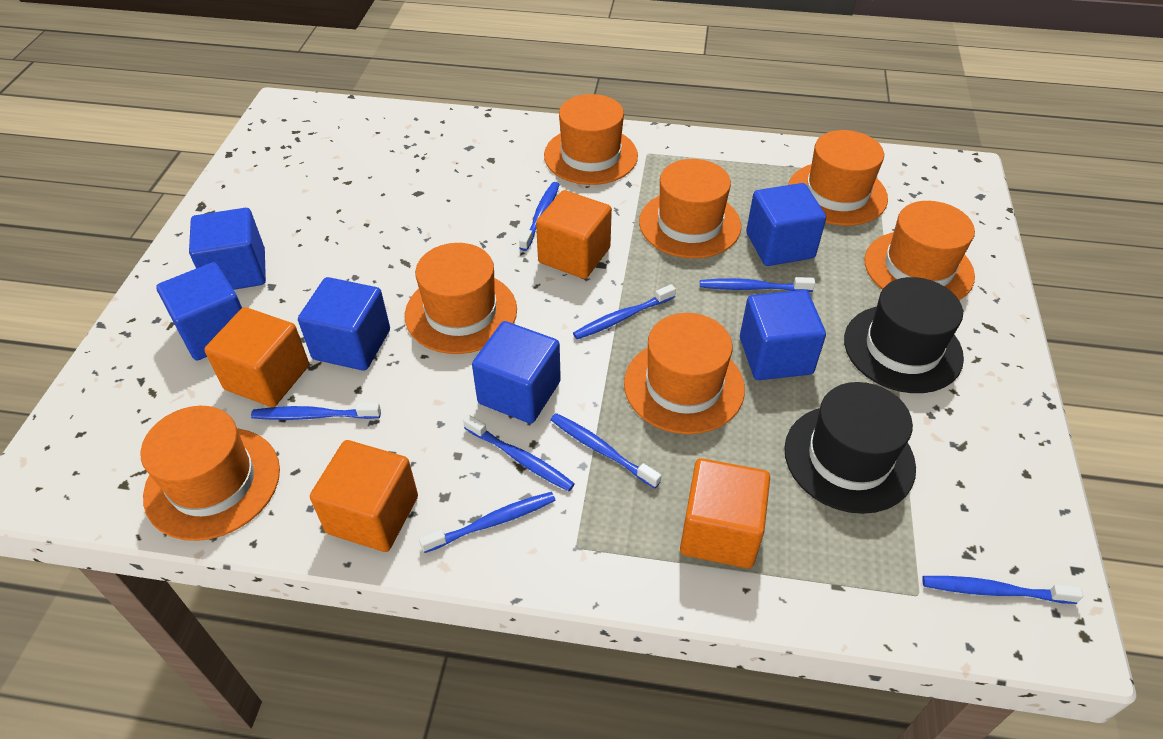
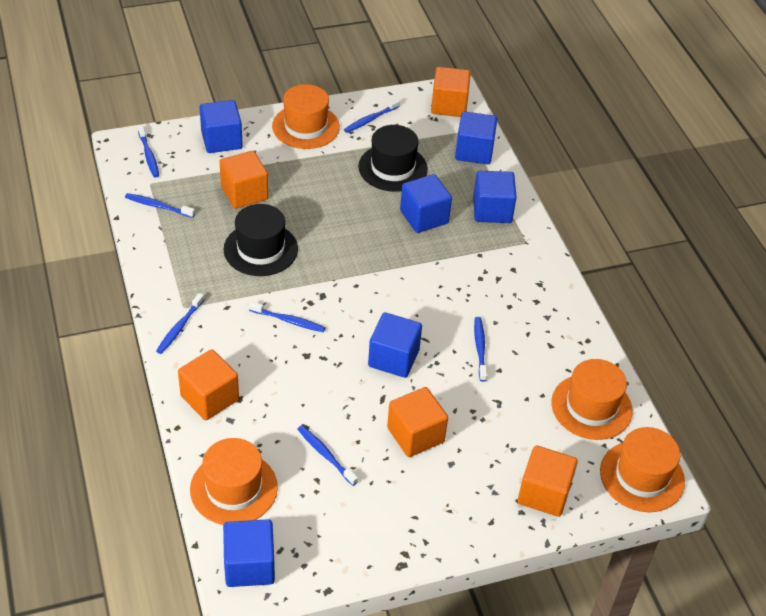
blue toothbrush: [251,403,381,420] [419,492,556,553] [463,415,575,491] [519,182,560,251] [550,413,662,488] [573,284,676,340] [700,277,815,292] [922,576,1083,604] = 8 -> [125,193,195,218] [138,125,159,178] [156,293,204,354] [249,301,325,332] [298,425,358,486] [344,99,400,133] [474,317,487,382] = 7
orange cube: [204,307,309,407] [310,440,418,552] [536,190,612,279] [680,458,770,569] = 4 -> [178,349,239,420] [220,151,268,209] [387,387,448,457] [431,67,471,117] [518,445,578,517] = 5
orange hat: [141,406,280,541] [405,243,517,354] [544,94,638,185] [624,313,745,434] [639,159,741,258] [788,130,888,226] [864,201,975,300] = 7 -> [190,438,278,525] [272,84,340,149] [551,359,633,440] [600,427,685,512] = 4

